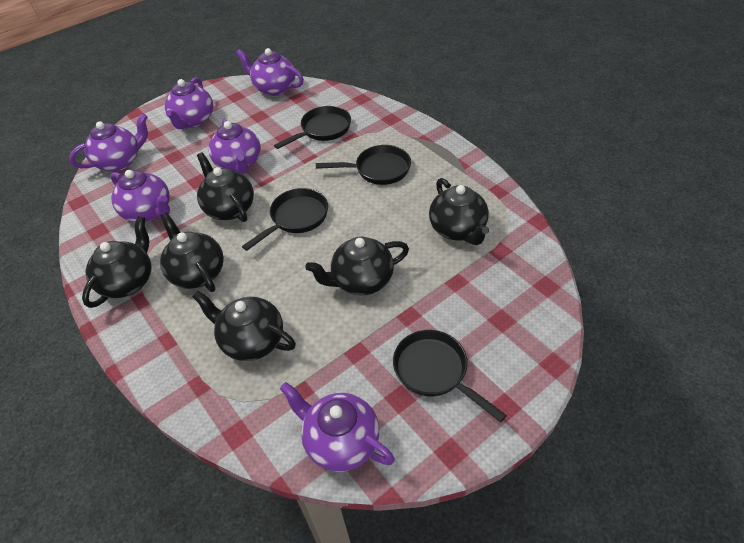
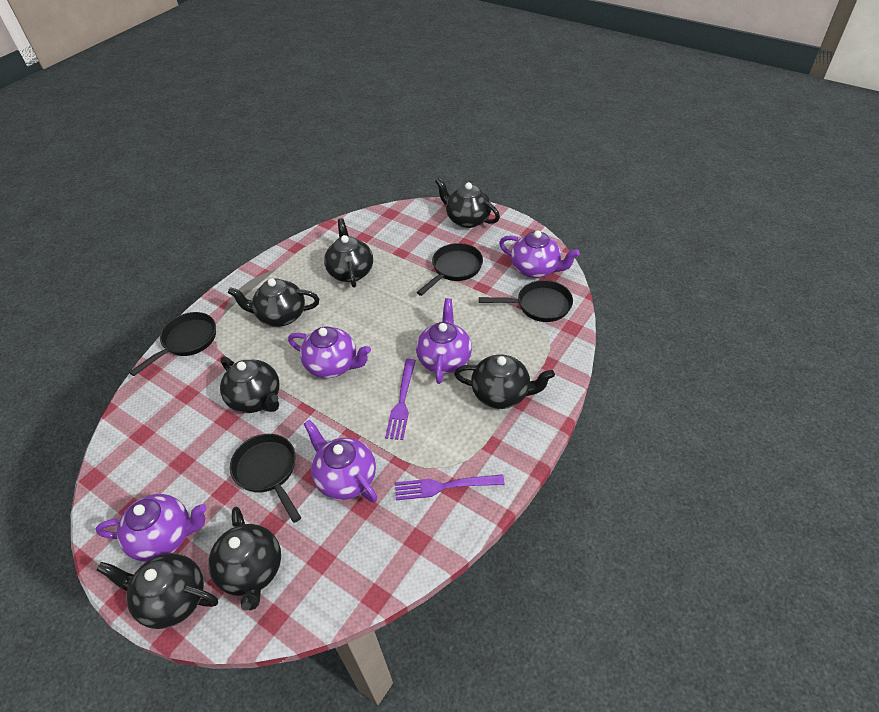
black teapot: [82,216,152,308] [160,213,224,292] [192,291,296,361] [197,153,254,222] [305,236,409,295] [429,178,489,245] = 6 -> [96,553,218,629] [208,507,281,611] [220,356,280,413] [228,278,319,327] [324,218,373,288] [435,178,500,228] [454,355,555,409] = 7
purple fork: none = 0 -> [385,359,416,440] [395,474,505,500] = 2
purple teapot: [69,113,148,172] [110,170,170,222] [165,77,213,129] [208,119,261,174] [236,48,304,96] [280,382,395,472] = 6 -> [96,494,207,562] [288,326,371,378] [304,420,378,503] [416,298,472,384] [499,230,580,278] = 5

